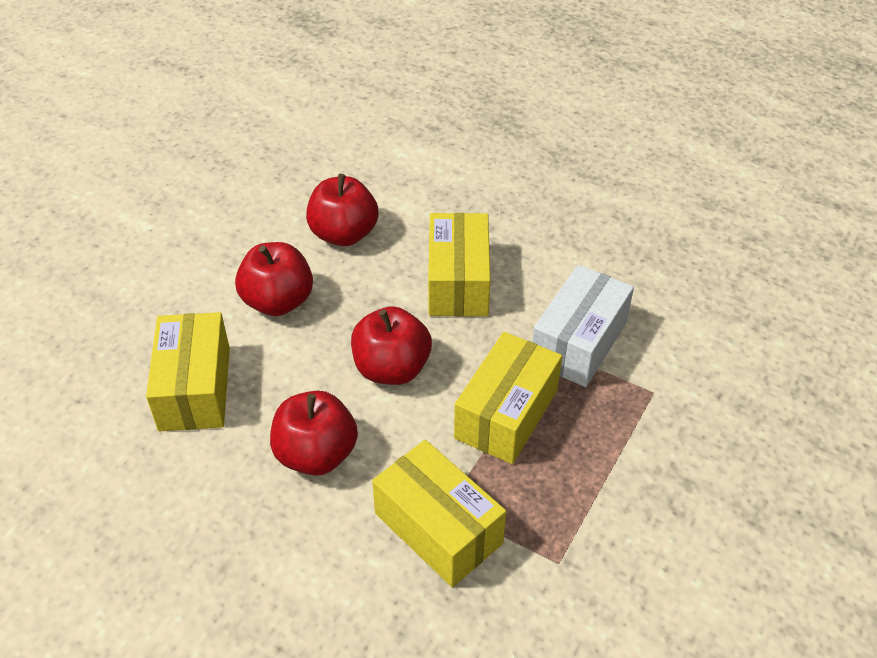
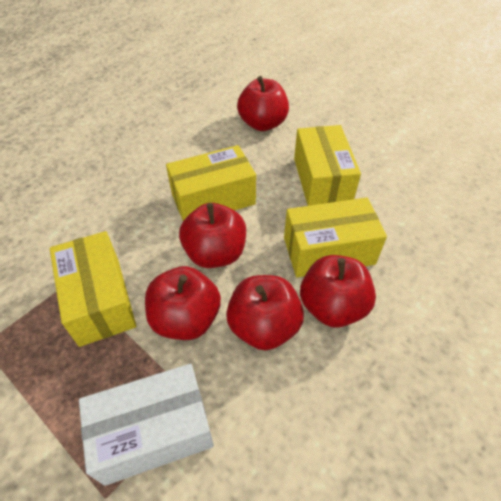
red apple: [235,242,313,316] [270,391,358,476] [306,174,378,246] [351,306,432,385] = 4 -> [145,266,221,340] [179,203,246,268] [226,275,304,350] [237,76,289,131] [300,255,376,328] = 5

